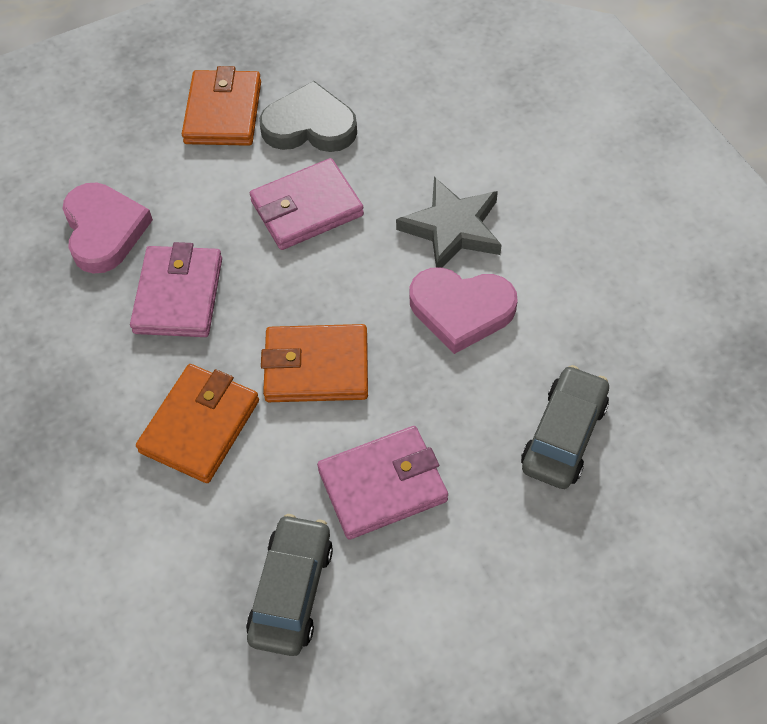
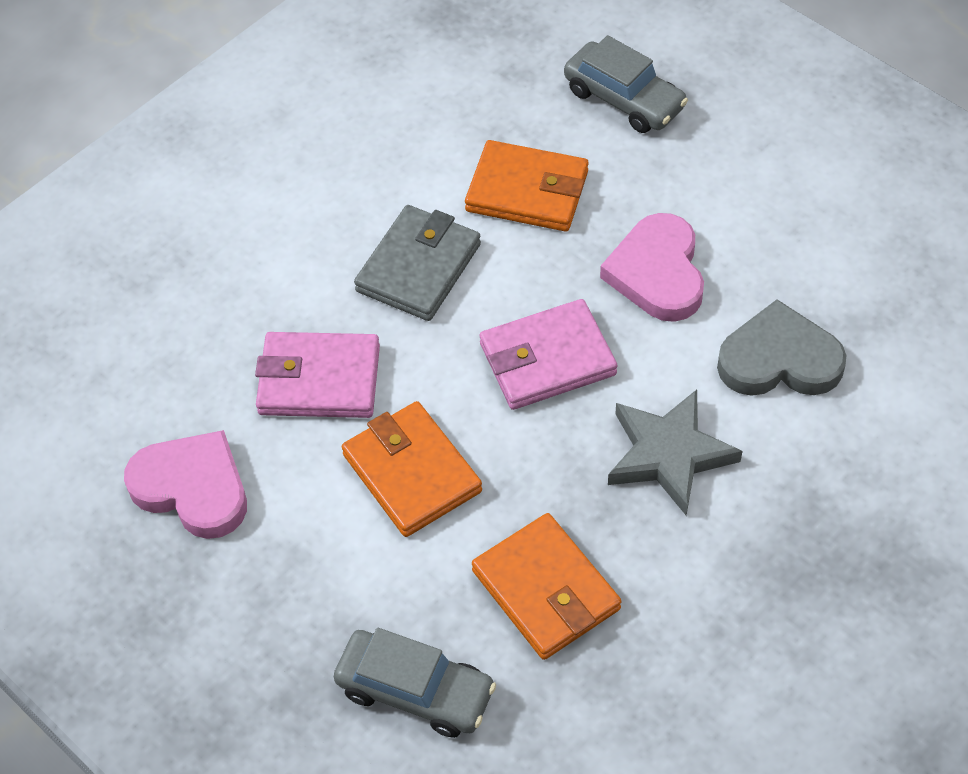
grey wallet: none = 0 -> [354,205,481,321] = 1
pink wallet: [130,242,222,337] [250,158,364,250] [317,426,448,540] = 3 -> [255,332,380,418] [480,299,618,410] = 2

